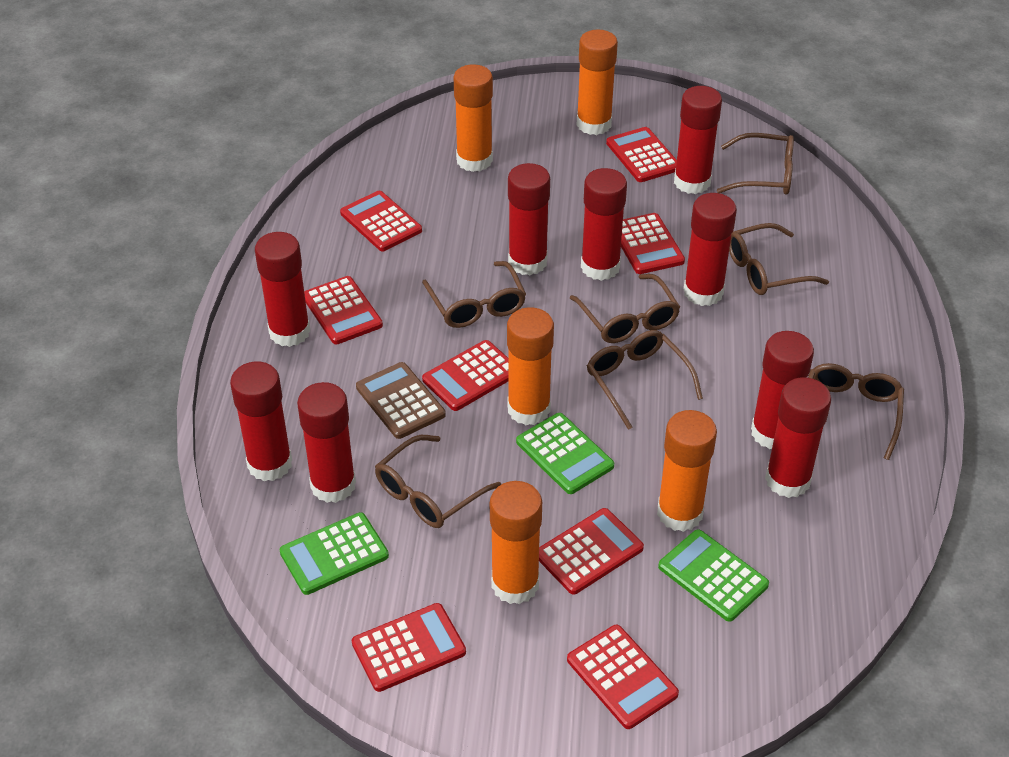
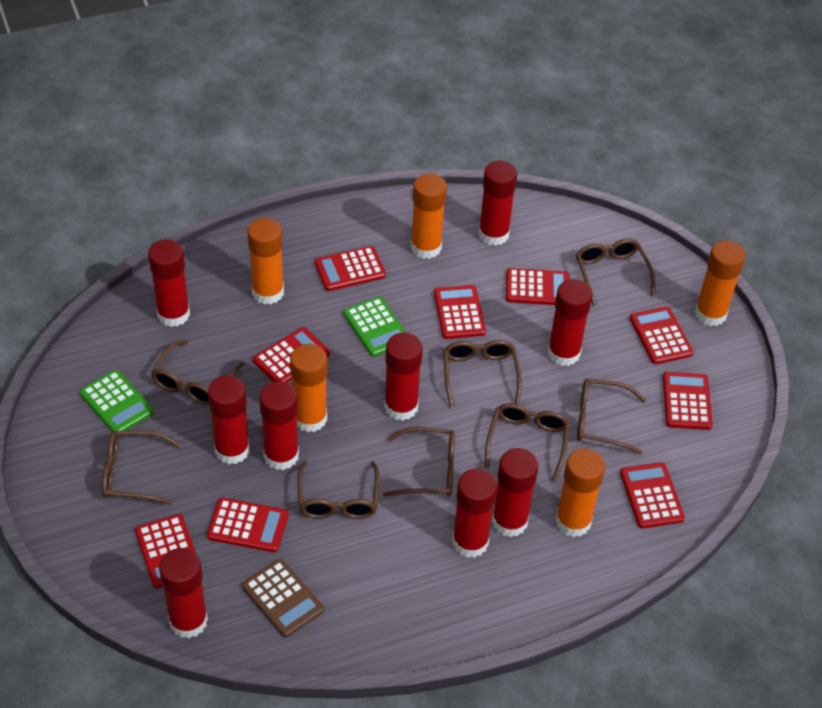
brown glasses: [375,435,501,528] [422,261,526,328] [570,274,680,343] [587,330,703,430] [717,133,794,195] [729,223,829,295] [808,363,904,460] = 7 -> [102,430,181,505] [151,340,245,405] [298,461,380,519] [383,427,455,497] [443,340,522,408] [485,403,570,483] [576,239,655,306] [577,379,646,455] = 8
green calculator: [279,512,389,595] [516,413,614,494] [658,529,769,622] = 3 -> [80,370,154,432] [343,297,406,357] = 2
red calculator: [304,276,383,344] [340,191,422,251] [352,603,466,692] [422,340,509,411] [539,508,644,595] [567,625,679,729] [606,127,677,182] [621,213,685,274] = 8 -> [135,514,196,588] [207,498,288,552] [253,327,330,383] [314,246,386,291] [434,285,486,339] [506,268,570,305] [620,462,685,529] [630,306,693,364] [663,372,712,430] = 9

